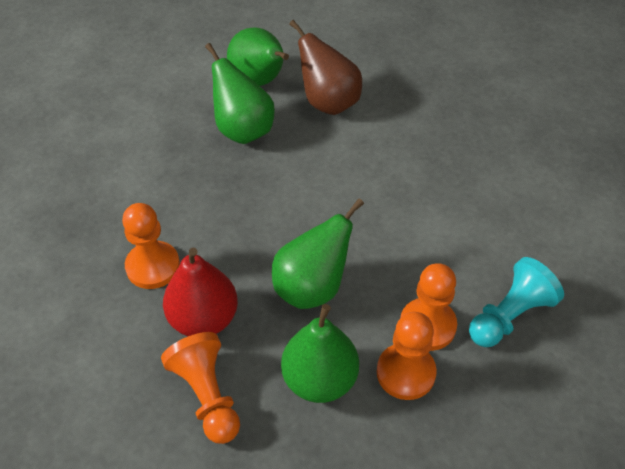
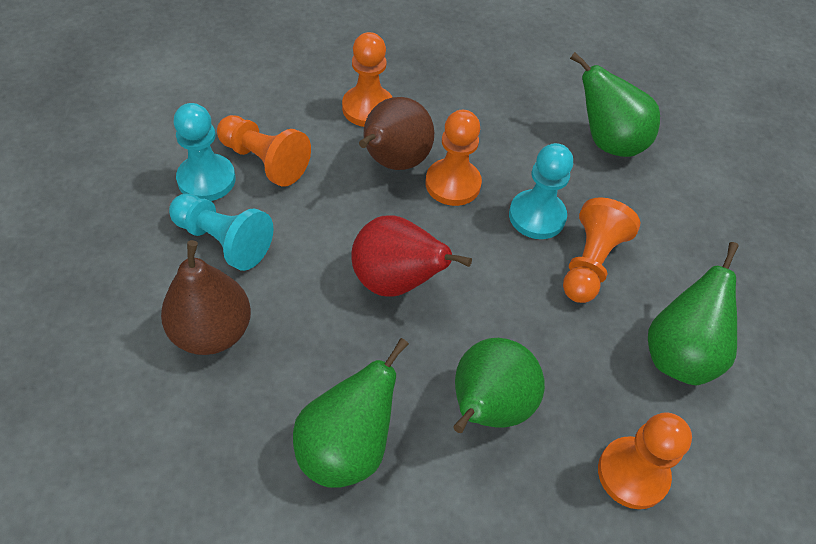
brown pear: [289,20,362,115] = 1 -> [161,240,251,355] [359,97,434,170] = 2
orange pawn: [122,203,180,289] [161,332,240,444] [377,312,437,400] [400,263,457,351] = 4 -> [217,115,311,187] [342,32,392,127] [426,110,482,206] [563,197,641,303] [598,412,692,509] = 5
turquoise pawn: [469,257,564,347] = 1 -> [169,193,273,271] [174,103,236,201] [509,143,573,239] = 3

